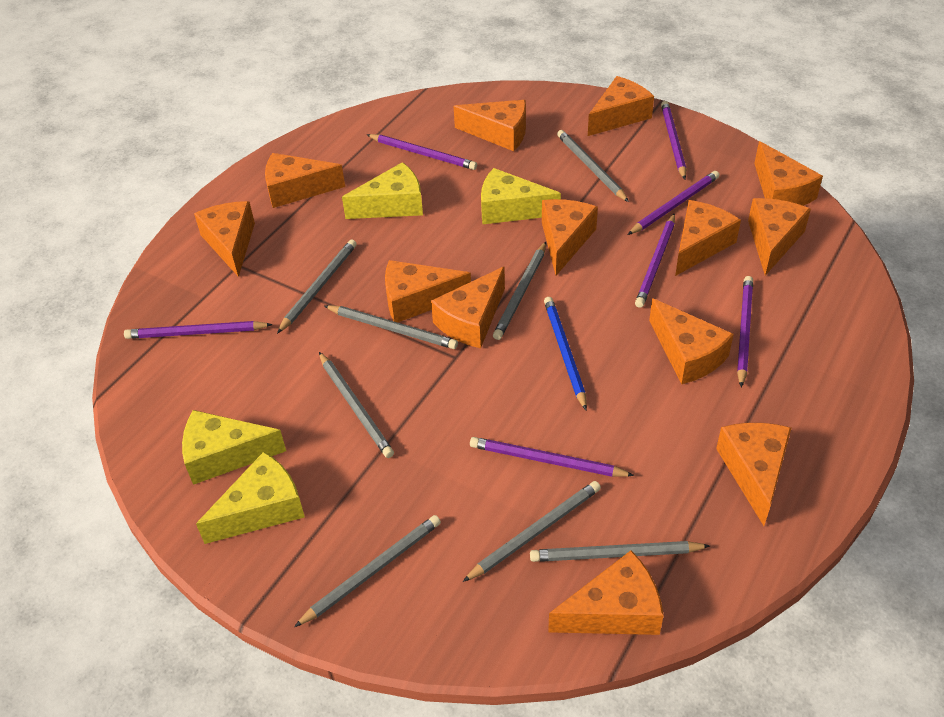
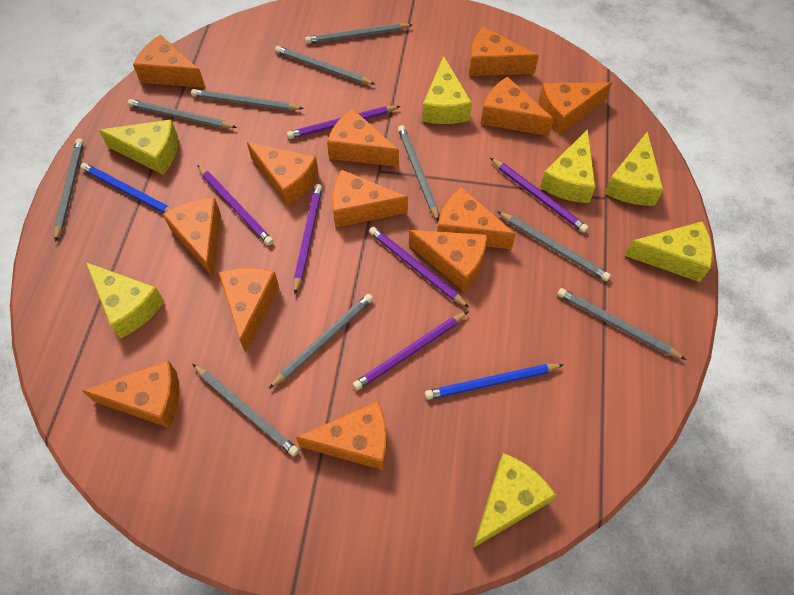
blue pencil: [544,297,587,410] = 1 -> [80,163,171,213] [425,364,563,400] = 2
grey pencil: [277,240,357,334] [294,515,441,627] [319,352,394,458] [325,305,458,349] [463,481,601,582] [493,242,546,340] [530,541,710,562] [557,130,629,202] = 8 -> [54,138,84,242] [128,99,237,128] [191,89,304,110] [192,364,299,456] [269,294,373,389] [275,46,376,85] [305,23,412,44] [398,125,439,222] [497,211,611,281] [557,288,686,360] = 10
purple pencil: [124,321,273,339] [366,134,477,170] [470,437,634,477] [628,171,720,235] [635,213,675,308] [661,101,686,180] [737,276,753,388] = 7 -> [197,165,273,245] [287,106,400,139] [294,184,322,294] [353,312,468,390] [369,226,469,308] [490,158,589,233] = 6
yellow cheese: [182,410,286,485] [196,452,305,544] [342,162,423,219] [481,168,561,224] = 4 -> [86,262,164,339] [99,119,178,175] [422,56,472,124] [473,453,556,548] [540,129,596,203] [604,132,664,206] [624,221,712,282] = 7

